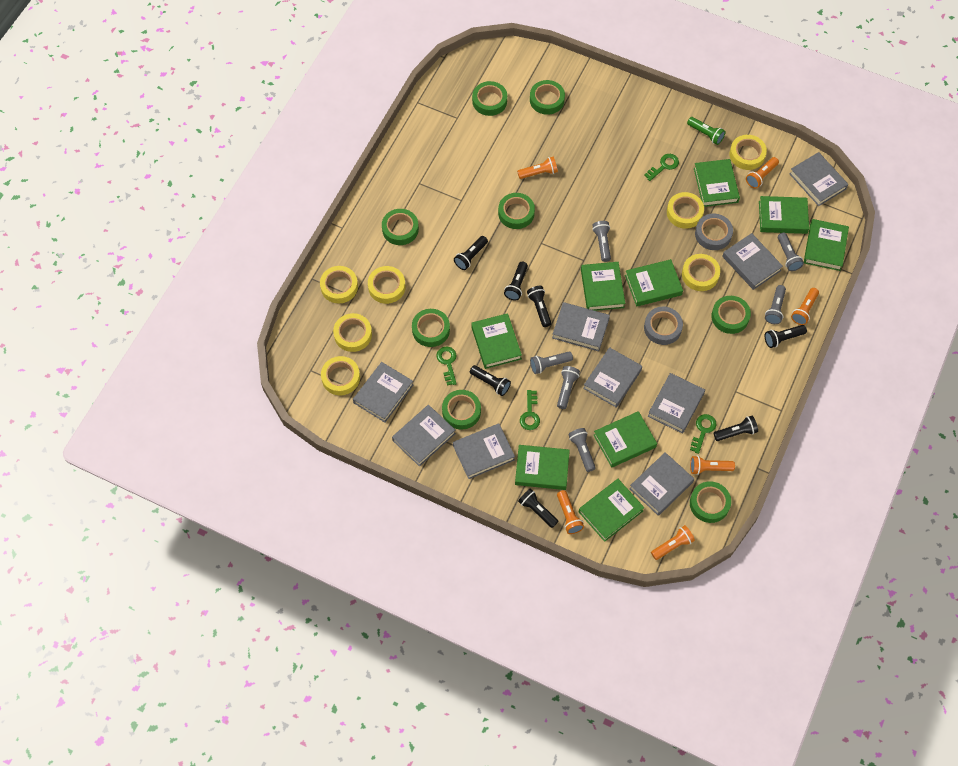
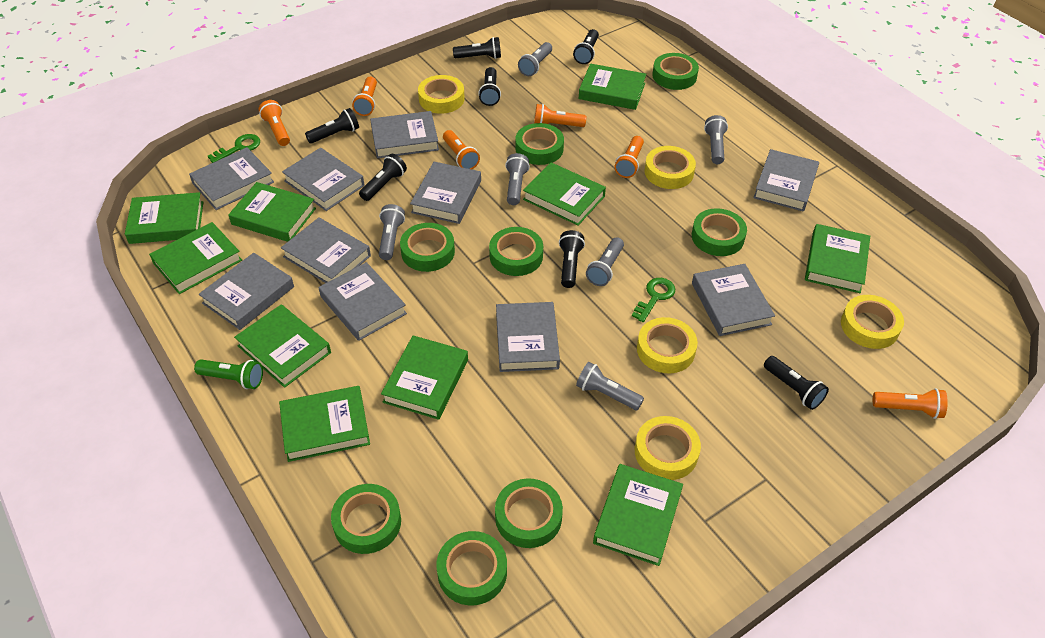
green book: [471,313,522,369] [515,445,570,490] [579,479,645,542] [581,262,625,311] [594,411,657,467] [625,259,683,306] [694,159,740,207] [759,196,809,234] [804,219,849,271] = 9 -> [125,192,203,244] [149,222,242,294] [228,182,316,242] [234,304,331,388] [279,386,370,462] [381,335,468,420] [523,163,606,225] [579,64,646,110] [593,464,683,566] [805,224,870,293] = 10
green key: [437,347,457,385] [520,390,540,430] [644,154,679,181] [690,414,716,454] = 4 -> [208,134,260,163] [632,278,675,322] = 2
grey book: [353,362,413,422] [392,405,456,467] [453,423,515,479] [552,302,610,351] [583,347,642,408] [629,452,694,516] [648,373,705,434] [722,233,783,290] [789,152,848,206] = 9 -> [189,147,274,210] [199,253,294,330] [281,217,371,283] [282,148,365,211] [319,262,407,341] [370,111,439,158] [410,162,481,224] [496,302,560,372] [692,264,775,336] [753,149,819,212] = 10
grey tape: [644,307,683,345] [695,214,733,250] = 2 -> none = 0
yellow tape: [320,266,358,304] [321,356,360,395] [333,313,372,352] [368,266,405,304] [667,192,704,229] [682,254,720,291] [729,135,767,170] = 7 -> [418,75,465,114] [635,416,701,480] [637,317,698,373] [644,146,696,189] [841,295,904,349] = 5

